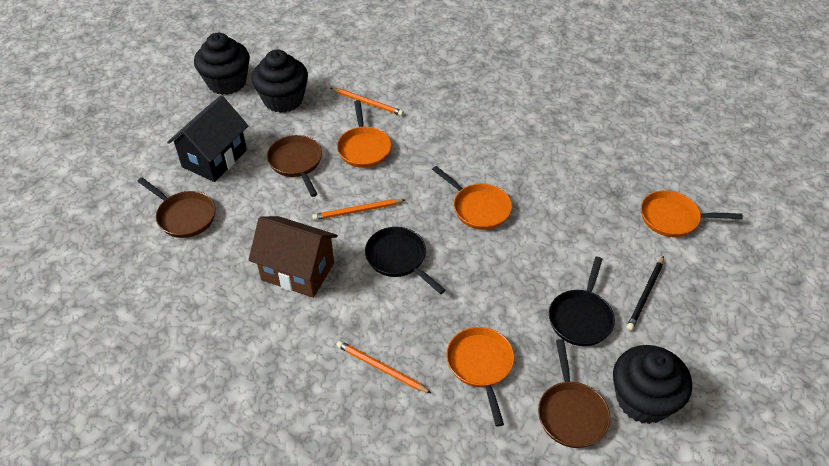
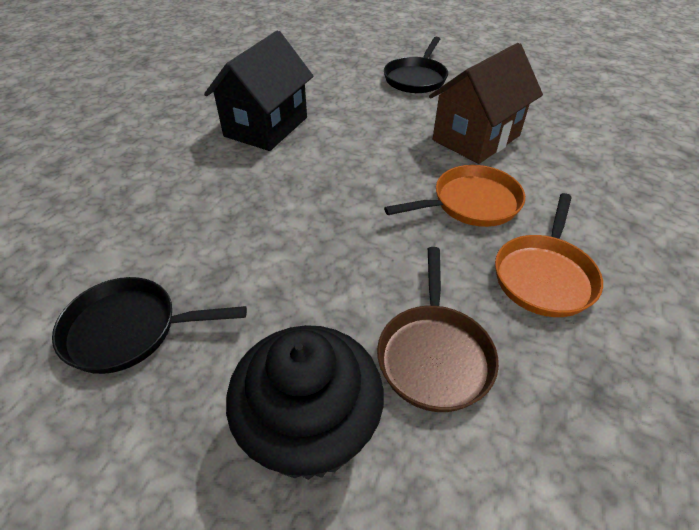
black cupcake: [194,33,250,95] [251,50,308,113] [613,345,692,424] = 3 -> [226,325,384,480] = 1
black pencil: [627,256,664,331] = 1 -> none = 0
brown pan: [137,178,216,238] [267,135,322,197] [538,339,610,448] = 3 -> [377,247,499,412] = 1
orange pan: [337,100,392,168] [432,166,512,230] [446,327,514,427] [641,190,743,237] = 4 -> [384,165,525,227] [495,193,603,317] = 2
orange pencil: [312,199,405,220] [331,88,404,116] [336,341,431,393] = 3 -> none = 0

